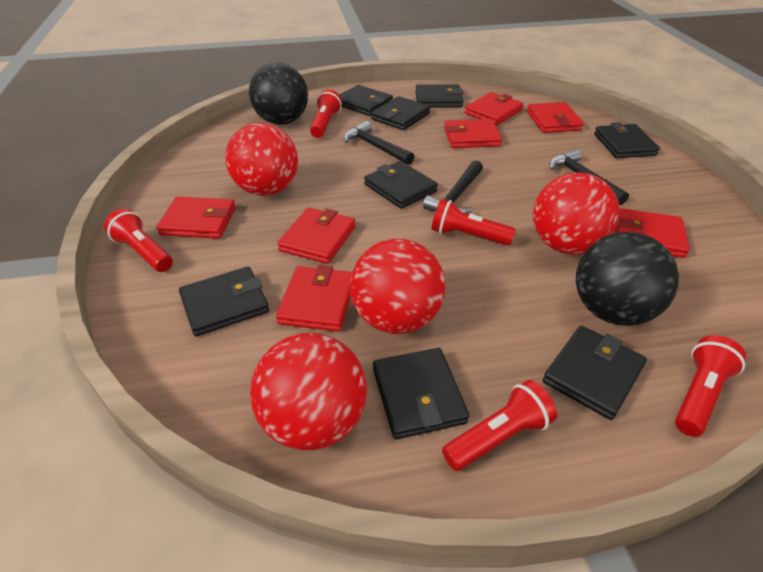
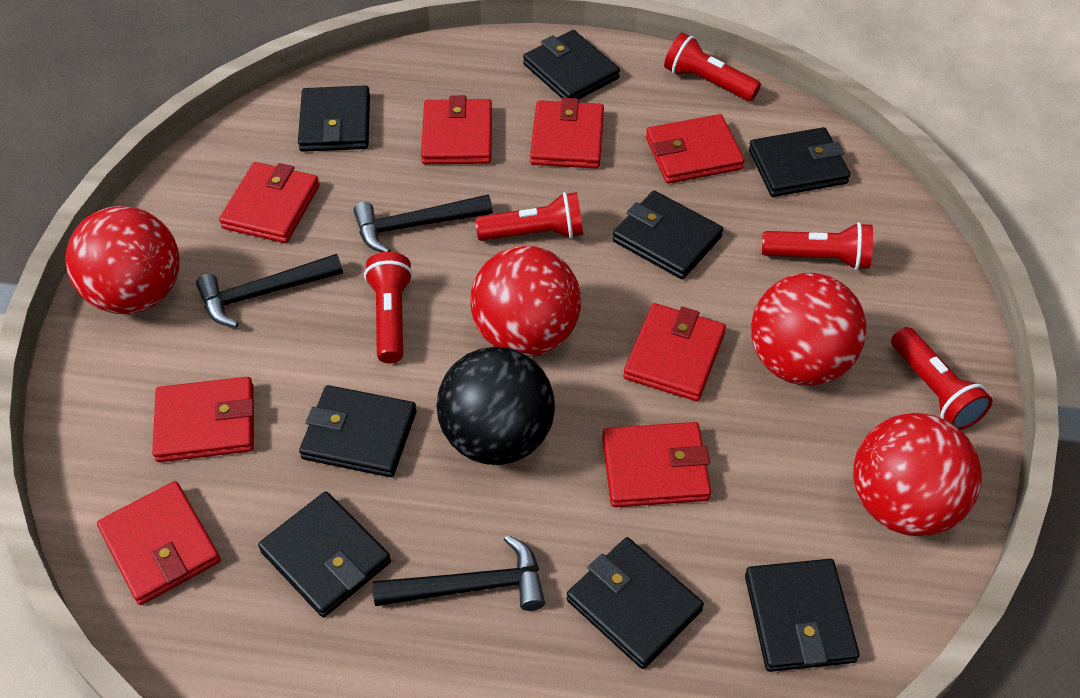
black ball: [249,63,308,125] [576,232,679,326] = 2 -> [437,347,555,465] = 1
red wallet: [156,196,236,238] [276,265,352,332] [277,207,355,264] [444,119,502,148] [465,92,524,125] [527,102,584,133] [615,208,690,258] = 7 -> [97,481,221,605] [152,377,254,462] [219,162,319,243] [421,95,492,164] [530,98,604,169] [602,422,711,507] [623,303,726,401] [646,114,744,184] = 8

